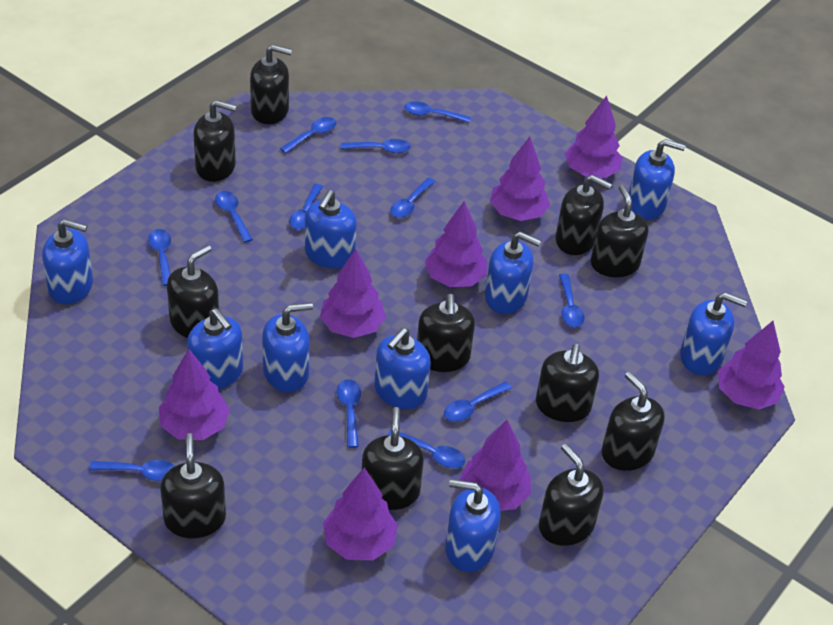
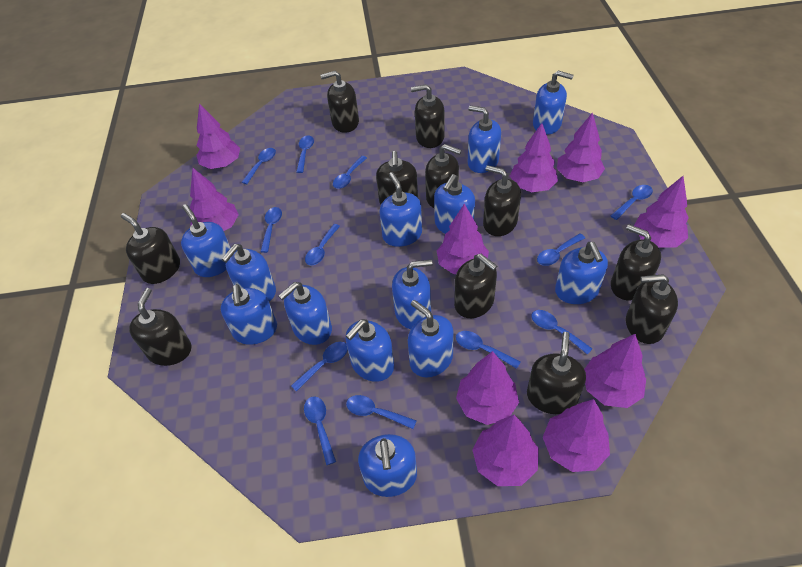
blue soap dispenser: [42,219,93,304] [187,308,243,389] [262,302,313,392] [305,190,357,268] [374,328,431,409] [445,479,501,572] [485,231,541,314] [629,139,686,219] [680,292,747,375] = 9 -> [181,204,231,277] [221,284,277,345] [222,244,276,301] [279,282,332,345] [346,319,394,382] [358,434,417,497] [379,172,422,247] [392,259,433,329] [408,300,454,378] [434,174,475,234] [468,106,501,173] [533,70,574,135] [555,242,608,304] = 13
purple tree: [159,349,230,440] [320,249,386,338] [323,467,398,560] [424,201,487,287] [459,420,531,511] [490,137,550,221] [565,96,622,178] [718,321,785,409] = 8 -> [190,168,239,231] [196,103,240,169] [437,204,489,274] [456,351,519,425] [472,415,539,486] [510,123,558,192] [543,399,610,472] [557,112,605,182] [584,334,646,408] [634,176,689,248] = 10

